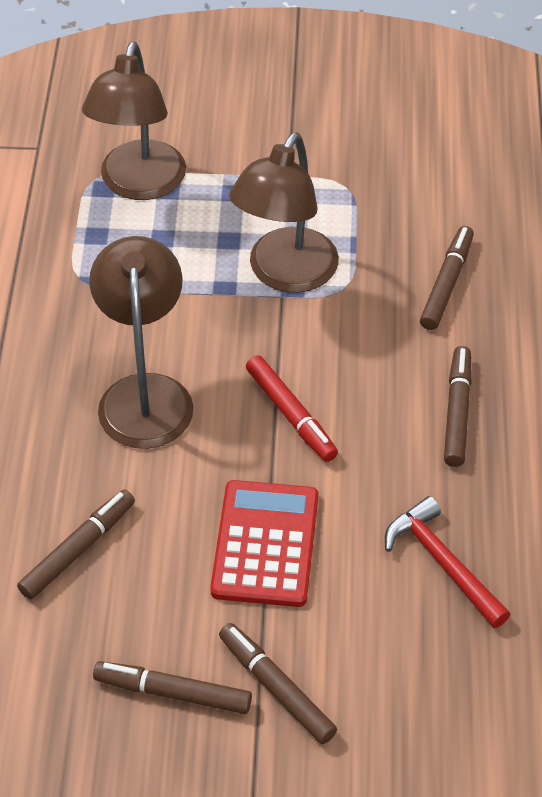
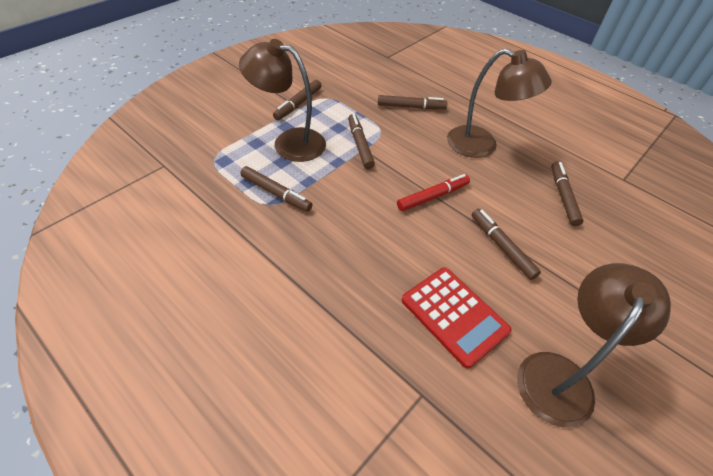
brown marker: [17,489,135,600] [93,661,252,714] [219,623,337,744] [420,226,474,330] [444,346,472,467] = 5 -> [240,166,313,212] [273,80,322,120] [348,114,375,169] [378,95,447,109] [472,209,541,280] [551,161,583,226] = 6
red hammer: [385,496,510,628] = 1 -> none = 0

